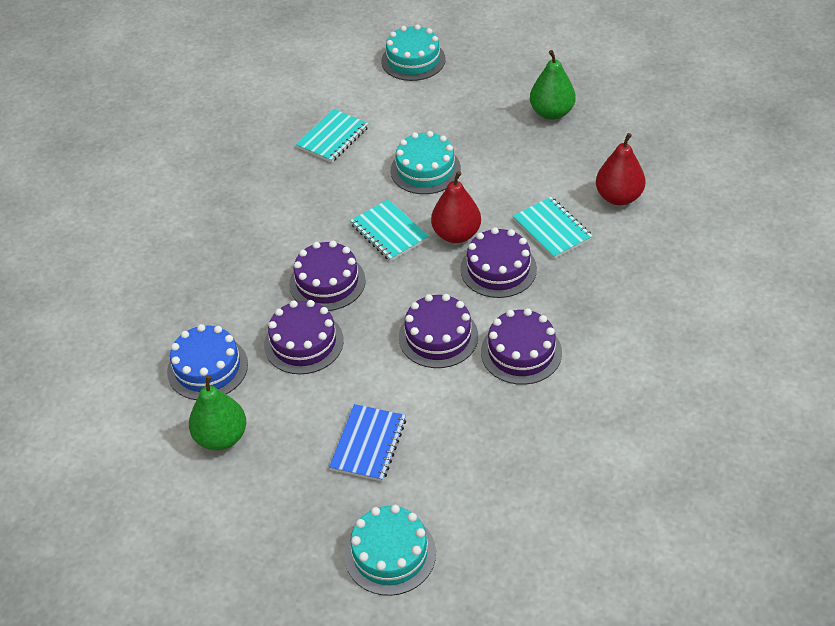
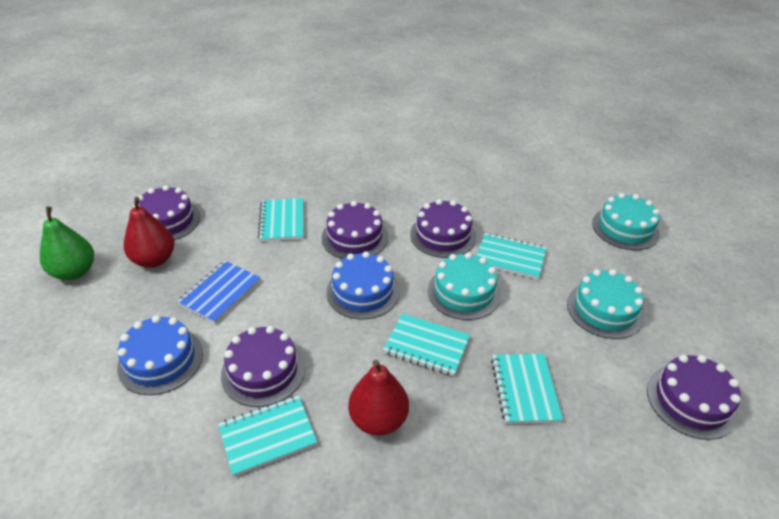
blue cake: [167,324,248,400] = 1 -> [117,315,203,395] [326,251,400,319] = 2
green pear: [189,375,246,451] [530,50,576,120] = 2 -> [40,206,94,280] = 1
turquoise notebook: [296,109,369,163] [350,199,429,261] [513,197,593,259] = 3 -> [218,395,317,477] [258,198,303,242] [383,313,470,376] [477,233,547,279] [491,354,563,424] = 5

